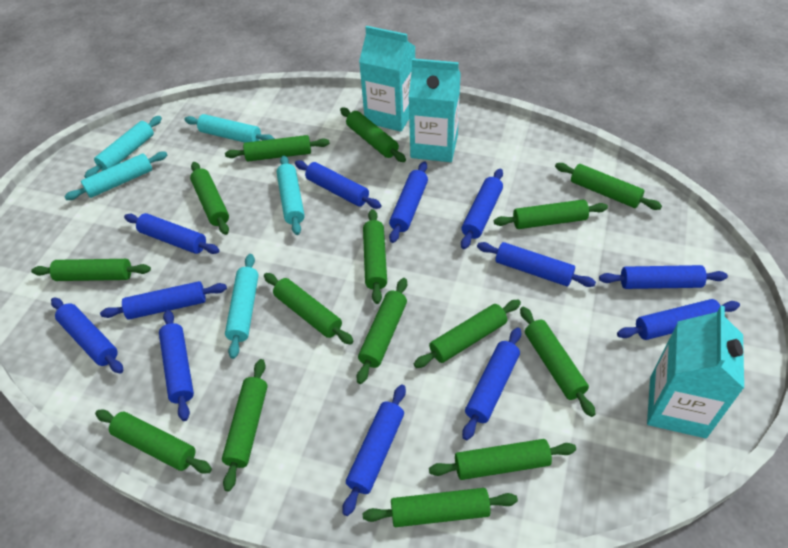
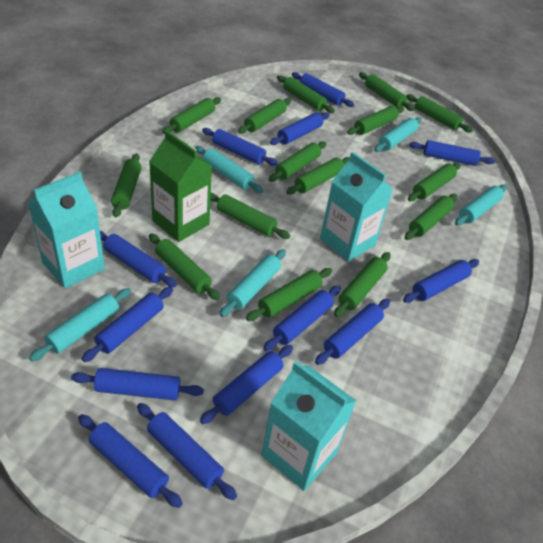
blue rolling pin: [51,297,123,374] [100,281,227,320] [124,213,220,254] [159,310,194,421] [295,161,381,209] [342,385,406,516] [389,161,428,243] [461,169,503,249] [462,327,521,440] [477,242,596,287] [599,265,728,289] [617,299,740,340] = 12 -> [71,368,204,401] [78,414,183,508] [82,287,173,362] [100,231,177,287] [137,403,237,500] [200,345,293,424] [202,128,278,166] [263,286,341,351] [270,112,330,145] [292,72,354,107] [315,299,390,365] [403,259,479,303] [409,140,495,166] = 13
green carton: none = 0 -> [149,130,212,242] = 1

